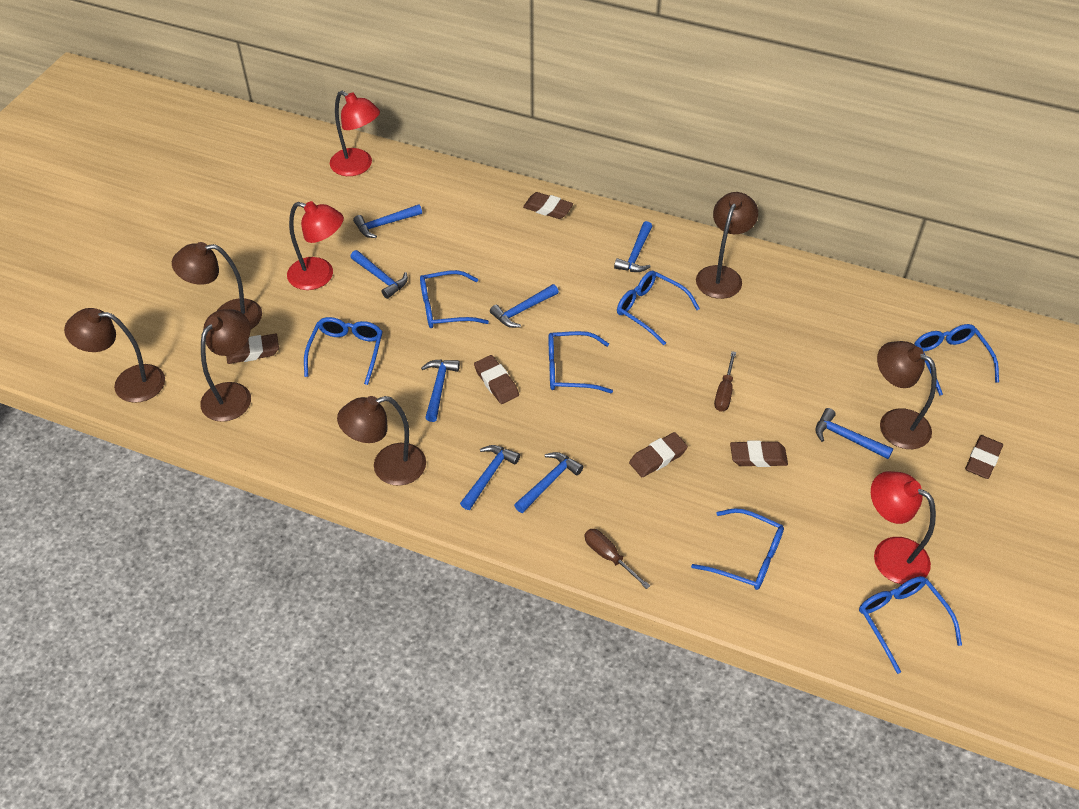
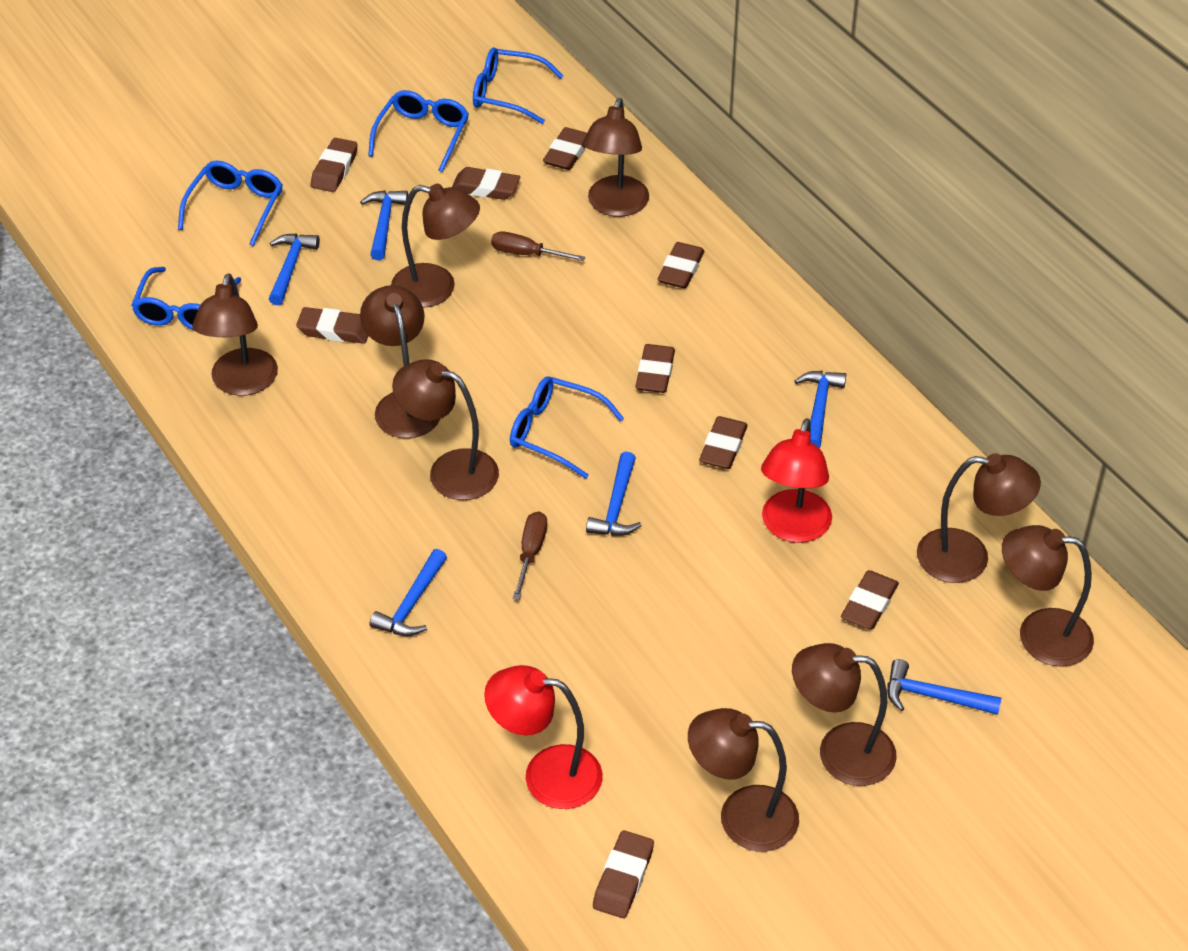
blue glasses: [304,317,383,385] [420,270,489,328] [549,331,613,393] [617,271,700,345] [691,508,784,590] [859,576,962,674] [914,324,999,396] = 7 -> [131,267,241,330] [178,160,283,246] [368,90,469,172] [473,47,563,124] [510,376,624,479] = 5
blue hammer: [350,250,408,299] [353,204,422,238] [421,359,460,422] [460,445,520,510] [490,284,559,328] [514,452,583,513] [614,221,652,272] [815,408,894,459] = 8 -> [269,234,320,305] [360,190,408,260] [370,549,447,636] [586,451,642,536] [795,371,846,448] [887,659,1001,715] = 6
brown eraser: [226,333,279,364] [474,355,519,404] [523,192,573,219] [629,432,688,477] [730,441,788,467] [965,435,1003,479] = 6 -> [296,307,368,344] [311,138,358,192] [452,167,520,200] [543,127,587,170] [593,830,654,918] [635,344,675,393] [658,242,705,288] [699,416,748,469] [841,570,899,630] = 9
brown lamp: [64,308,165,403] [172,242,262,330] [200,309,251,422] [337,396,426,486] [696,192,758,299] [877,341,937,449] = 6 -> [192,274,278,396] [360,285,440,438] [391,184,480,308] [392,359,499,500] [583,98,649,217] [688,708,799,851] [792,643,897,786] [917,453,1041,583] [1002,525,1094,667] = 9
red lamp: [287,201,344,290] [330,91,380,176] [871,471,936,584] = 3 -> [484,665,603,809] [761,418,832,543] = 2

